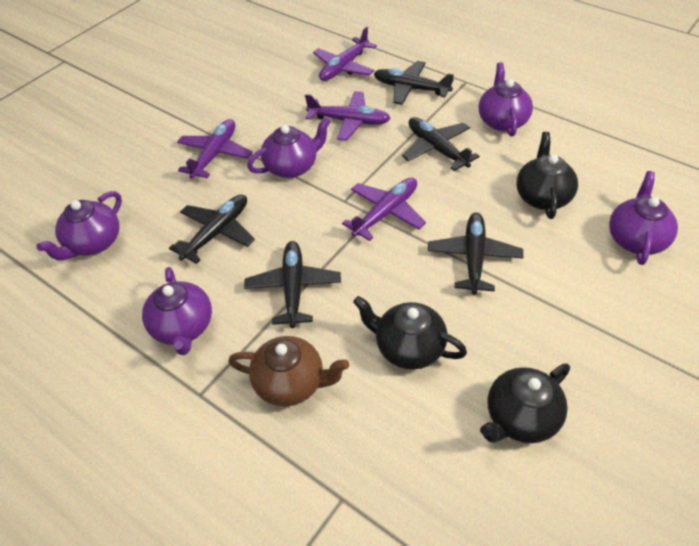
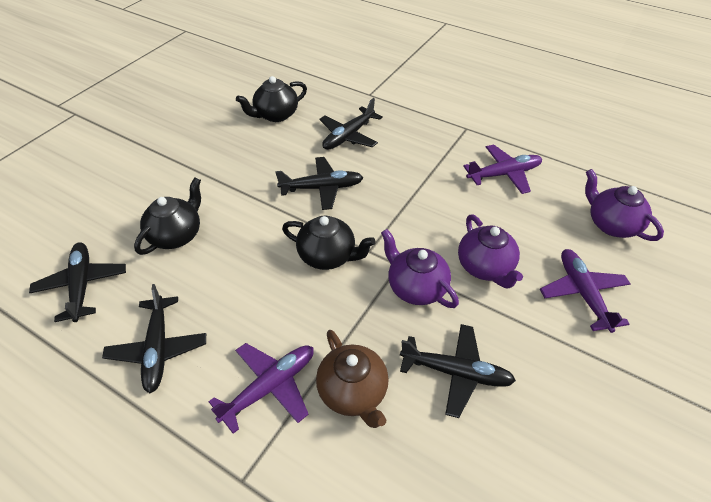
purple plane: [177,119,253,179] [305,91,391,141] [313,27,377,81] [342,178,426,241] = 4 -> [209,343,314,434] [463,145,542,194] [540,249,631,333] = 3
purple teapot: [37,191,122,261] [142,267,212,355] [247,117,331,178] [479,62,533,137] [609,171,678,265] = 5 -> [381,229,459,308] [458,215,523,289] [585,169,664,241] = 3

